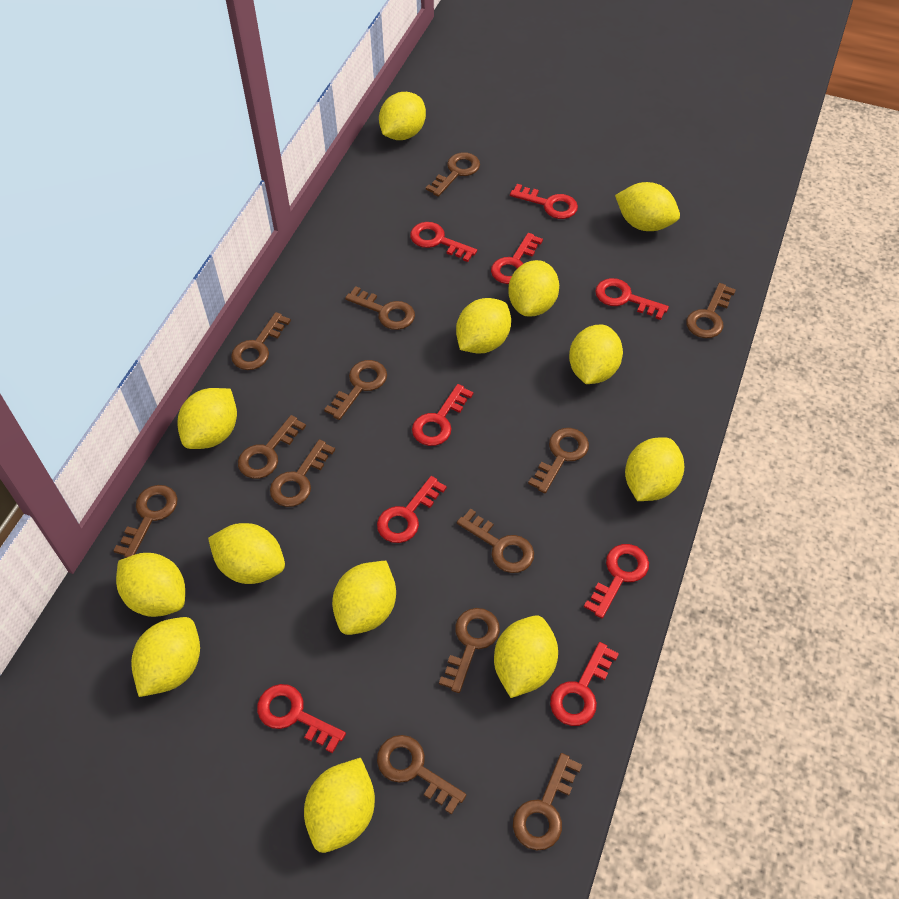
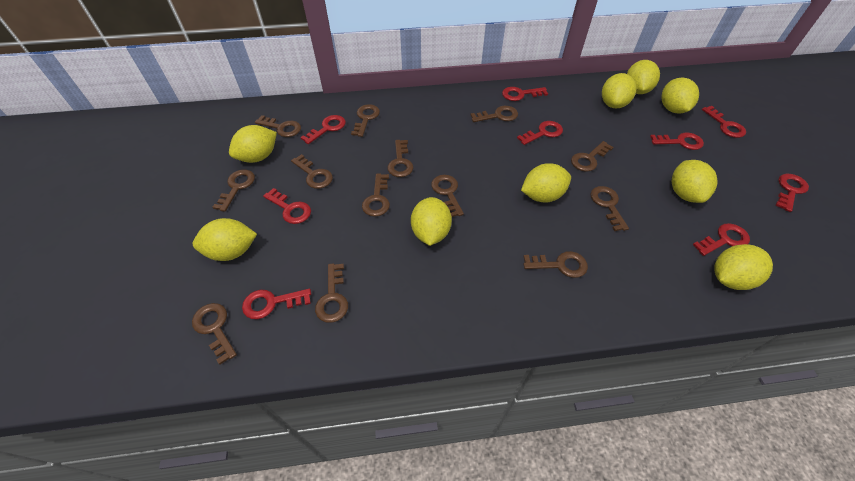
yellow lemon: [116,553,185,617] [131,617,200,697] [178,388,237,449] [208,523,285,584] [304,758,375,853] [332,561,396,635] [379,92,426,140] [456,298,511,354] [494,615,558,698] [508,260,559,317] [569,325,623,384] [615,182,680,231] [625,437,684,501] = 13 -> [193,218,257,261] [229,125,277,163] [411,197,452,246] [521,163,571,203] [602,73,637,108] [627,60,660,94] [661,78,699,114] [672,160,717,203] [714,244,773,290] = 9

